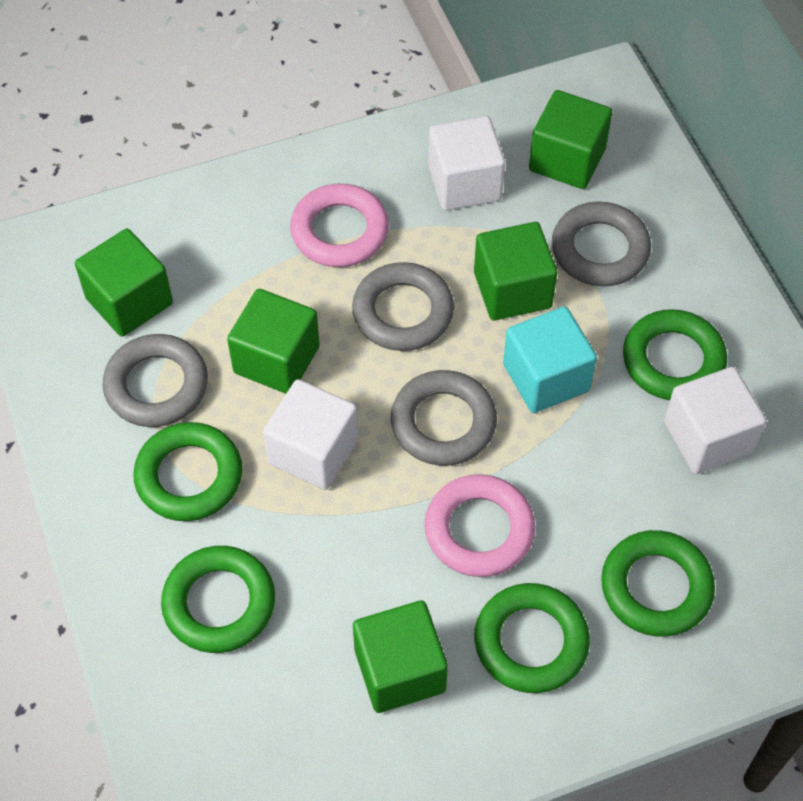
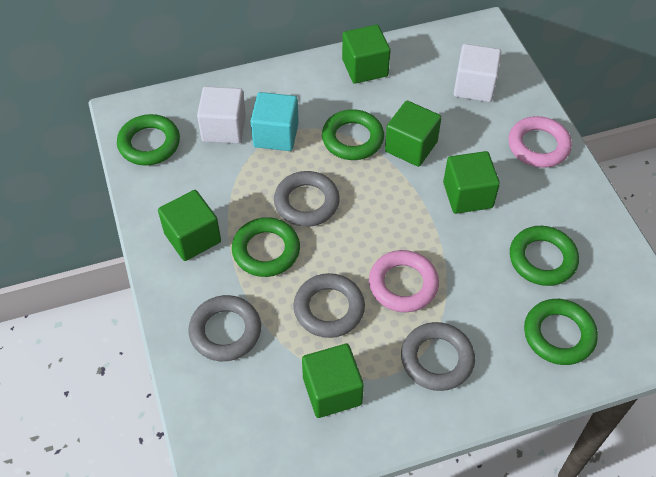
white cube: [263,379,358,490] [428,116,505,210] [664,367,766,474] = 3 -> [197,86,246,144] [454,44,501,102] = 2

